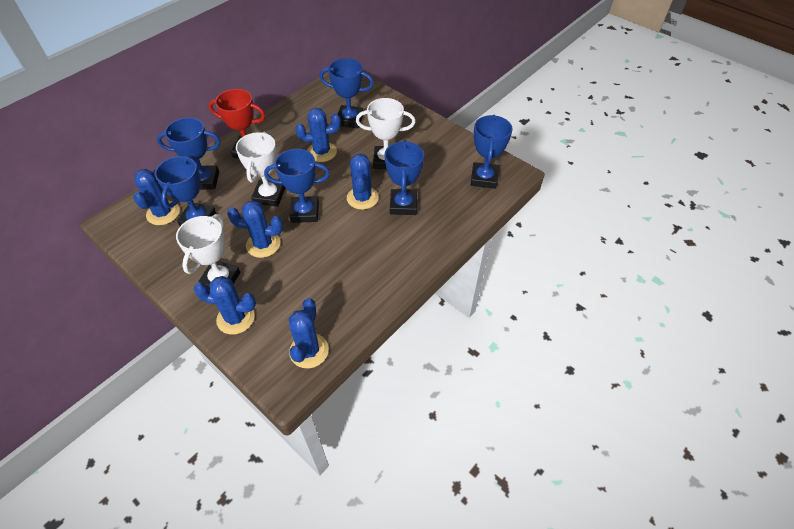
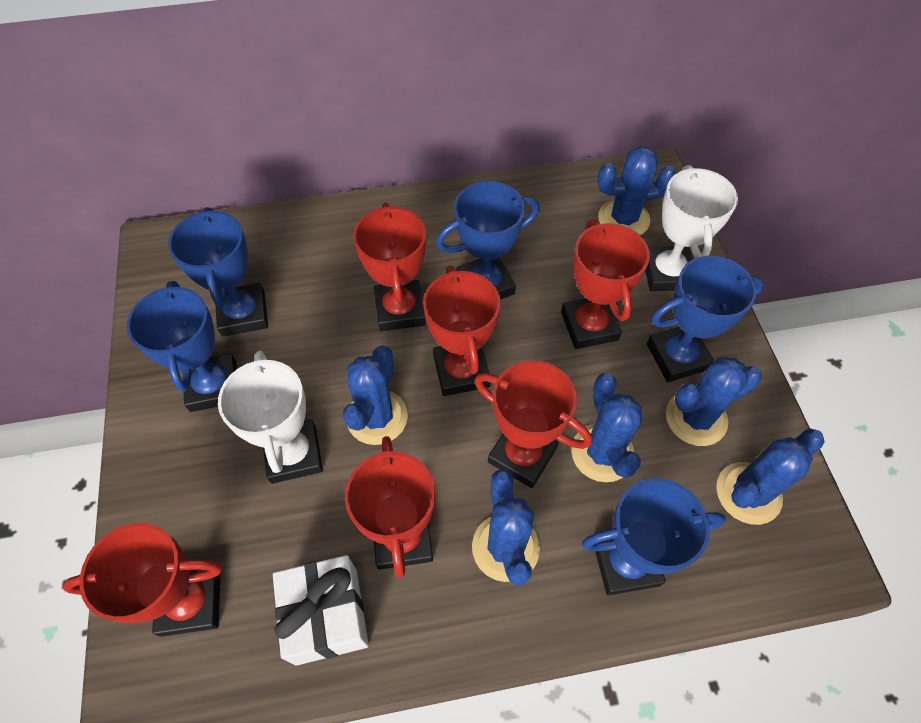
blue trophy: [155,155,216,226] [157,117,220,190] [264,149,330,223] [320,58,374,128] [384,140,424,215] [471,115,513,189] = 6 -> [127,281,237,412] [168,207,268,337] [436,181,540,300] [582,478,726,596] [647,256,765,382] = 5
red trophy: [209,89,265,158] = 1 -> [62,523,222,637] [345,436,435,578] [353,203,426,331] [423,265,501,396] [474,360,592,488] [561,220,650,349] = 6
white gift: none = 0 -> [273,555,369,666] = 1
white trophy: [176,214,240,290] [236,132,285,207] [356,98,416,169] = 3 -> [218,351,323,484] [645,165,738,291] = 2

